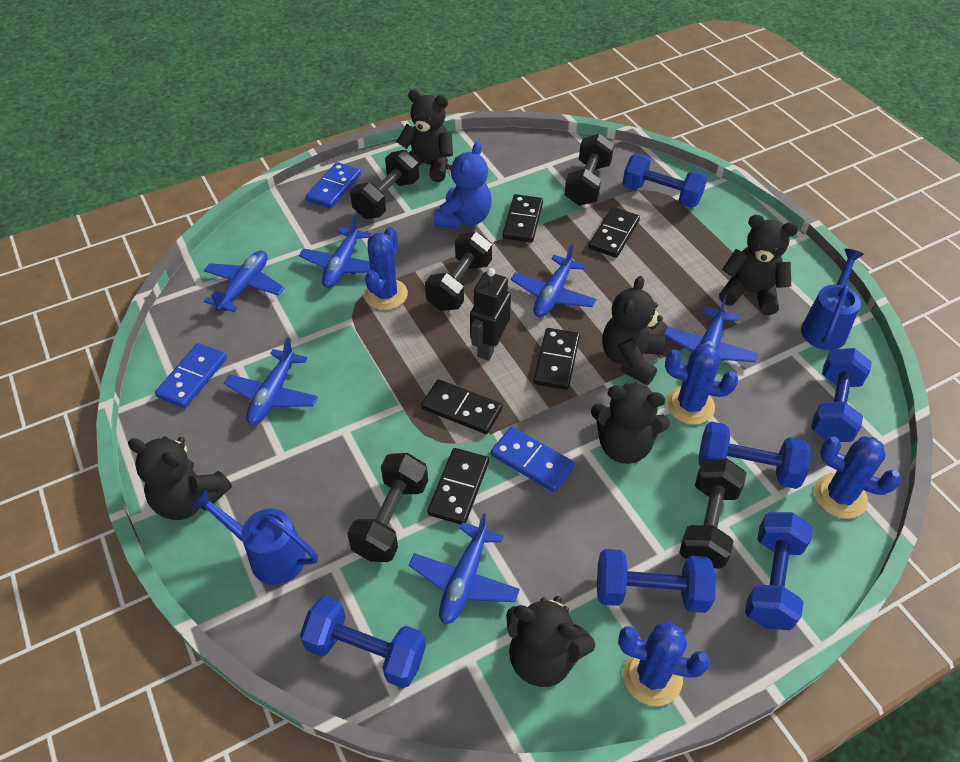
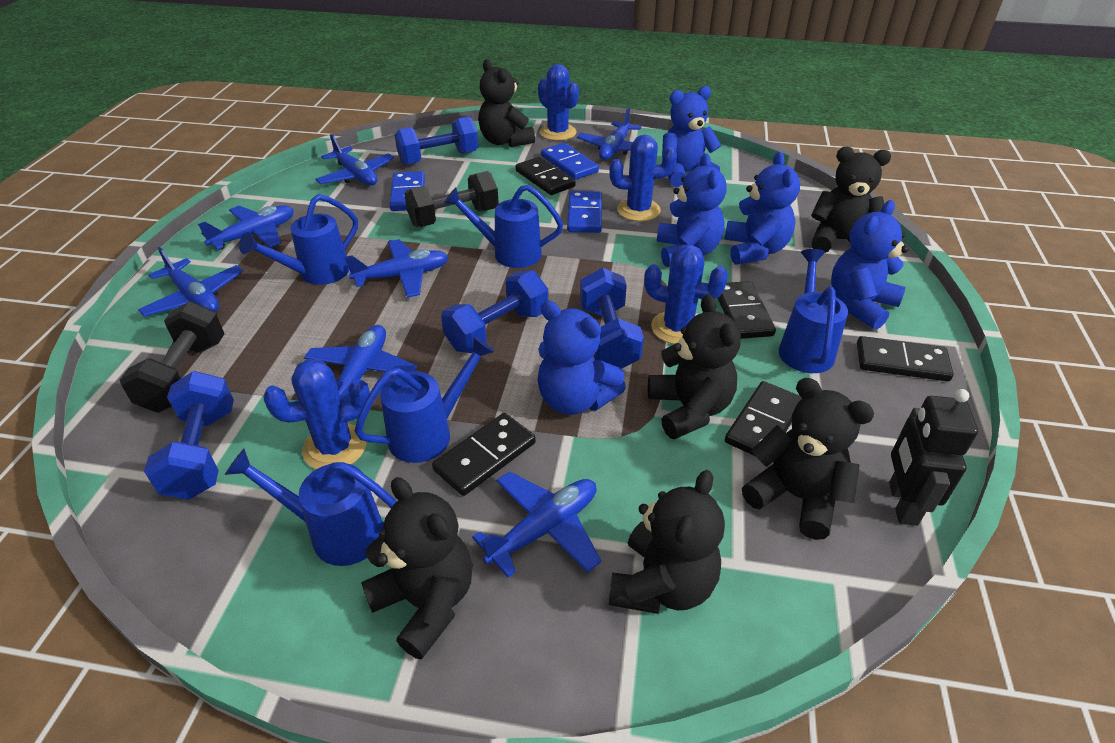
black dumbbell: [347,453,428,562] [350,150,419,219] [425,231,492,311] [565,134,614,206] [679,458,746,569] = 5 -> [120,302,224,413] [404,171,499,227] = 2
blue dumbbell: [300,596,426,688] [597,549,716,613] [623,153,707,208] [699,421,811,489] [745,512,813,630] [811,348,872,442] = 6 -> [144,371,234,500] [394,117,478,165] [441,270,548,353] [580,268,644,369] = 4
blue plane: [204,250,284,312] [224,337,318,425] [299,215,371,288] [409,513,520,624] [511,244,597,317] [663,295,758,362] = 6 -> [138,247,243,317] [198,205,294,250] [304,325,417,402] [315,134,394,186] [345,239,448,298] [472,471,601,577] [577,107,642,160] = 7
blue teddy bear: [434,142,492,229] = 1 -> [538,301,626,415] [657,153,727,267] [662,86,721,187] [725,152,800,265] [831,200,908,330] = 5
blue watering can: [190,488,318,585] [801,249,864,350] = 2 -> [225,449,397,566] [239,194,358,285] [355,336,495,463] [444,185,563,268] [779,249,848,373] = 5

